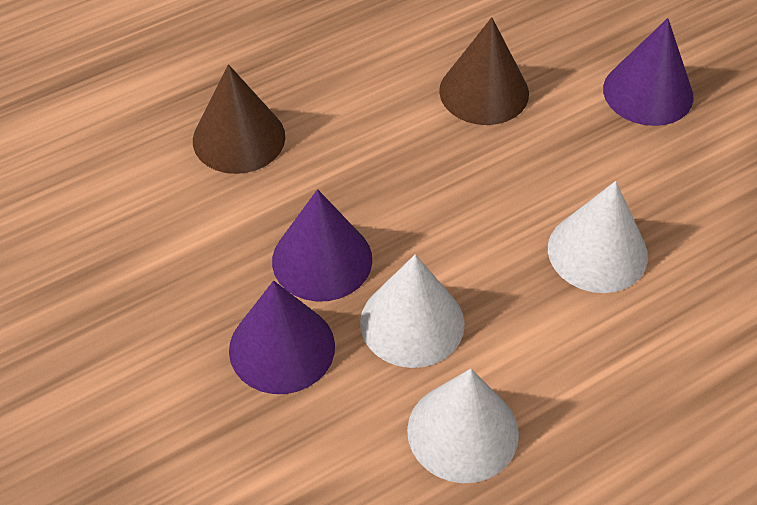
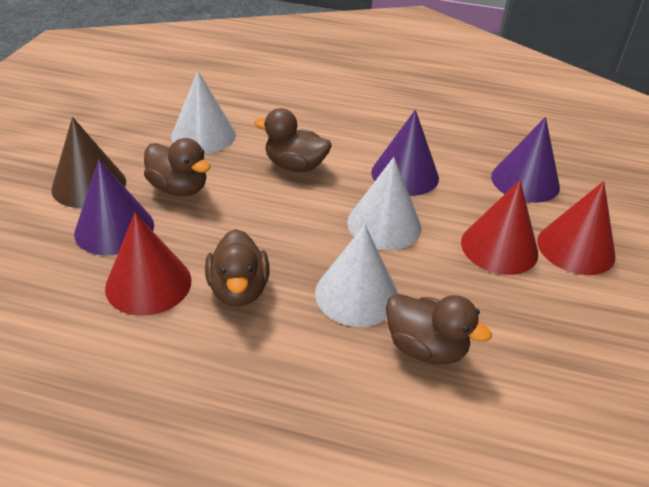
brown cone: [193,64,285,174] [439,17,529,125] = 2 -> [51,117,126,208] = 1
brown duck: none = 0 -> [144,138,211,196] [205,229,269,307] [254,108,331,172] [386,294,492,364] = 4
red cone: none = 0 -> [105,213,191,316] [461,180,538,275] [537,181,615,275] = 3

